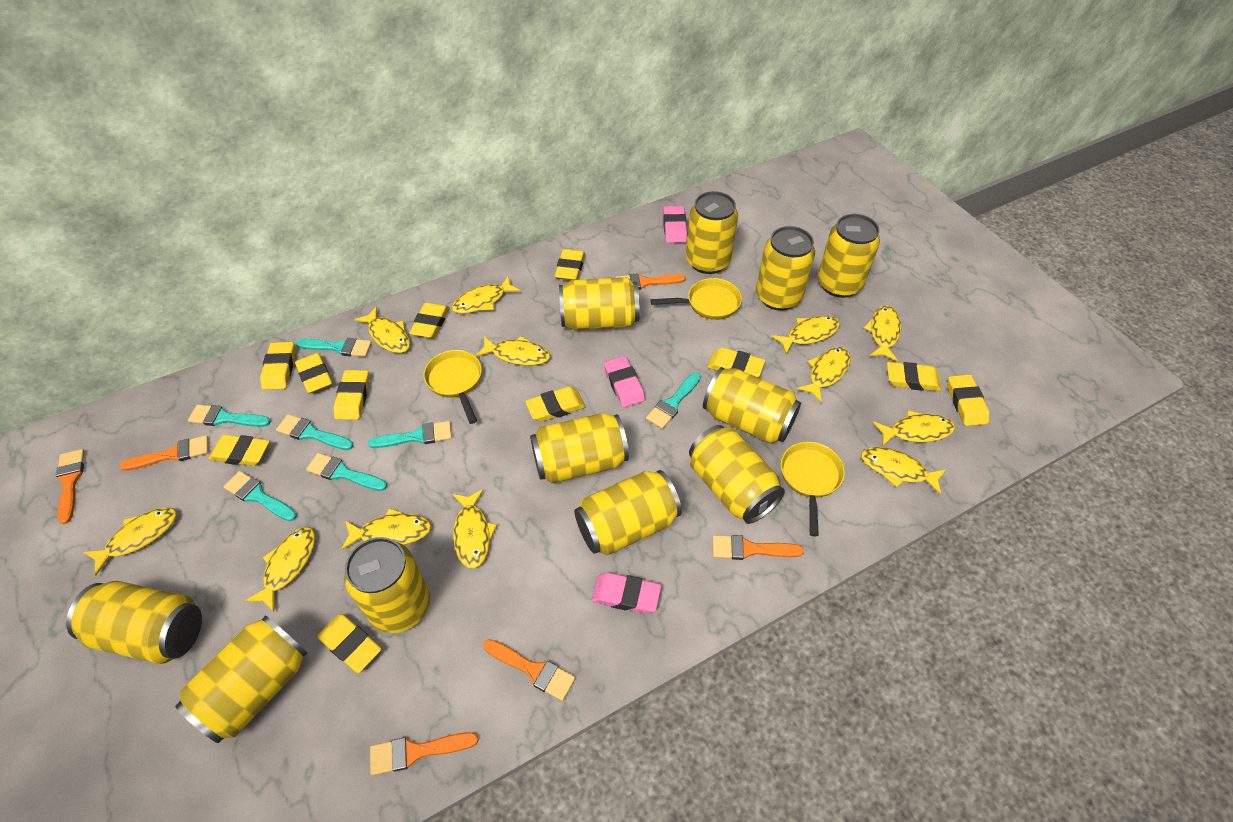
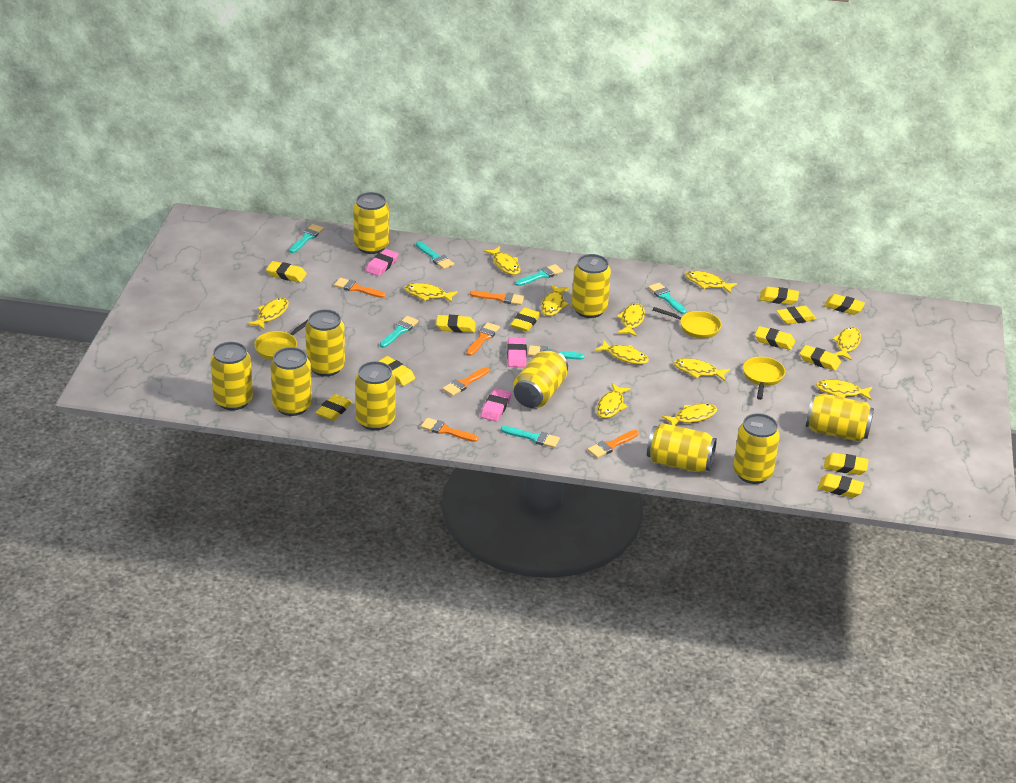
yellow can: [66,581,202,664] [175,615,307,743] [344,537,430,633] [530,413,629,483] [559,277,640,330] [574,470,682,556] [686,191,738,274] [689,425,785,524] [703,367,801,444] [756,226,815,311] [818,214,880,298] = 11 -> [210,342,253,410] [270,347,312,416] [305,309,345,377] [353,192,389,254] [355,361,395,431] [513,349,568,408] [572,254,611,318] [647,423,717,472] [733,413,780,484] [806,394,874,442] = 10
yellow eraser: [209,434,270,466] [260,342,295,390] [295,353,333,394] [317,614,381,673] [333,370,369,420] [409,302,450,338] [525,387,585,422] [555,249,585,280] [707,347,765,377] [887,362,941,391] [948,374,990,426] = 11 -> [266,261,307,282] [315,394,352,421] [378,356,415,386] [436,315,476,333] [510,308,541,332] [755,326,795,350] [760,287,799,305] [777,306,816,324] [800,345,841,371] [818,474,864,498] [824,294,865,315] [824,453,868,475] = 12

